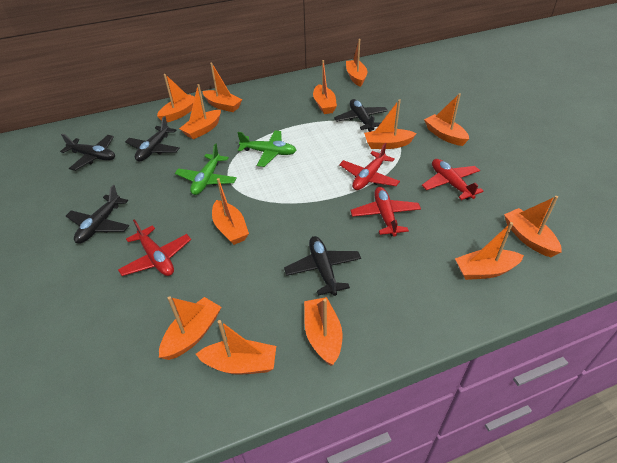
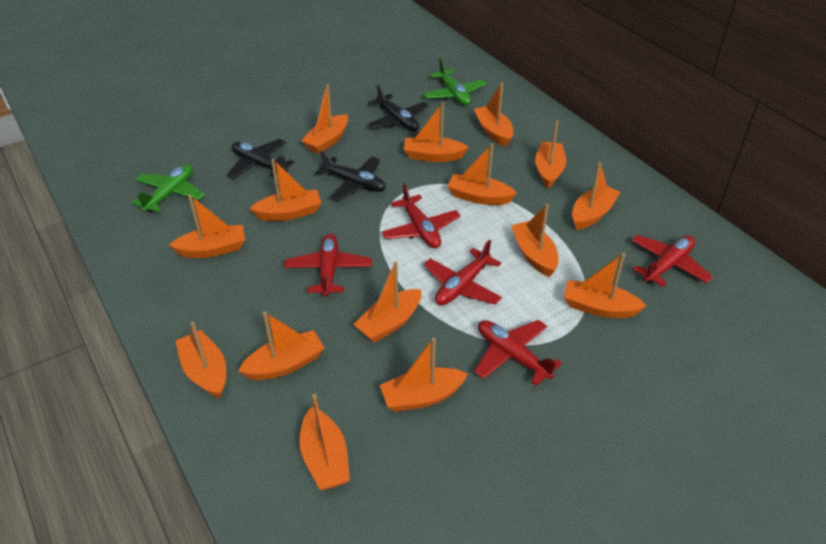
black plane: [60,134,115,171] [66,185,129,244] [125,116,180,162] [284,236,361,296] [334,99,388,132] = 5 -> [227,139,295,179] [315,150,386,201] [367,84,429,131] = 3
orange boat: [157,74,195,122] [159,296,221,360] [179,84,221,139] [196,320,276,374] [203,63,243,112] [212,178,249,245] [304,297,343,366] [313,60,337,114] [346,39,367,87] [364,99,417,149] [424,93,469,146] [455,222,524,280] [504,196,561,257] = 13 -> [169,195,245,258] [176,322,226,398] [238,311,324,380] [249,159,321,221] [299,394,350,490] [301,84,348,154] [353,261,421,343] [380,338,468,412] [404,103,469,162] [447,143,517,205] [474,82,513,147] [511,204,559,277] [535,121,566,188] [564,253,647,318] [572,162,620,230] = 15
red plane: [118,219,191,276] [339,143,400,190] [350,187,421,237] [422,159,483,200] = 4 -> [284,234,372,297] [382,183,461,248] [423,240,502,305] [474,320,562,386] [631,235,713,287] = 5

